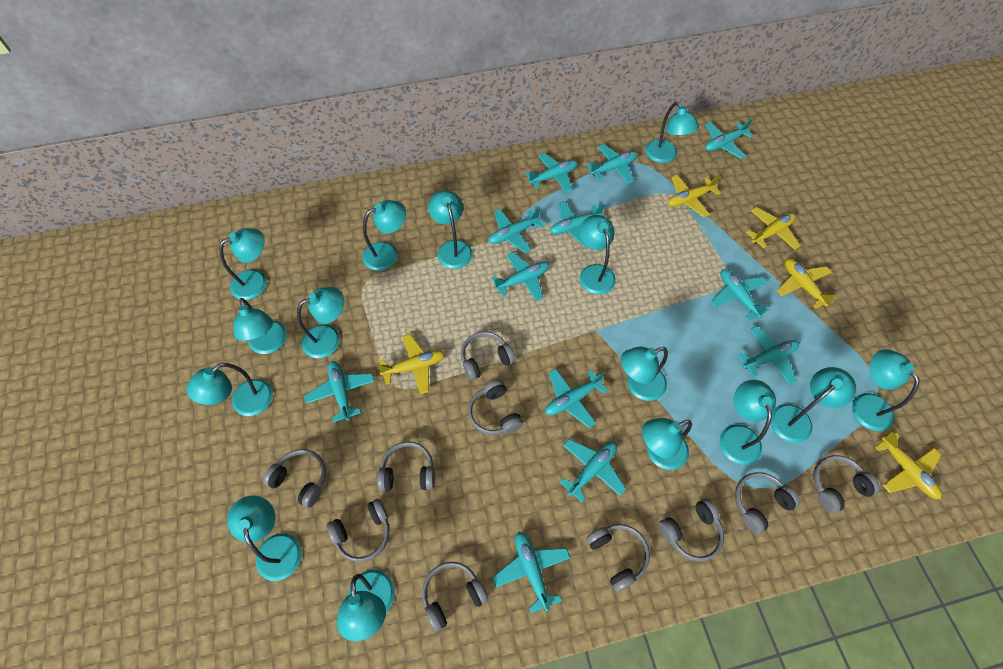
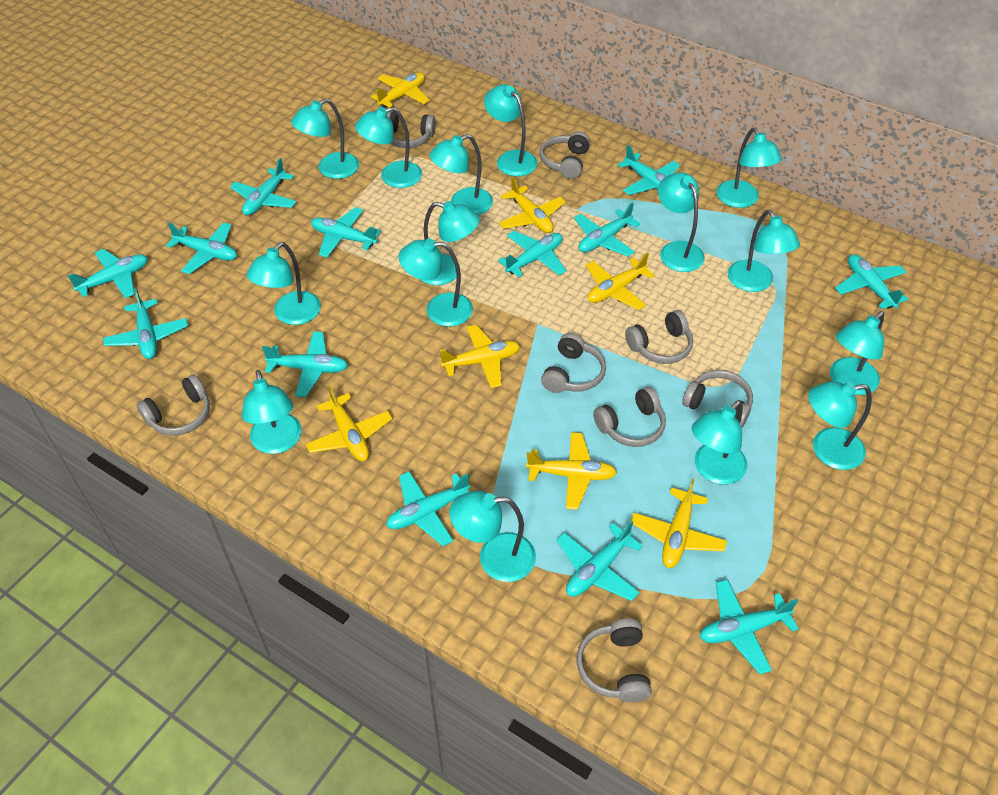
grey headphones: [263,449,326,508] [327,499,390,562] [377,441,435,492] [422,562,488,632] [461,331,515,380] [468,380,523,435] [586,524,650,592] [659,499,724,561] [735,472,801,534] [813,455,880,514] = 10 -> [136,374,210,435] [387,111,436,148] [539,131,590,179] [541,333,606,393] [576,619,652,702] [593,387,666,447] [625,310,693,364] [682,370,753,428] = 8
turquoise plane: [304,361,374,422] [489,208,543,253] [491,252,549,301] [492,532,570,613] [525,153,577,193] [545,369,608,428] [550,201,605,247] [560,439,626,503] [586,144,637,184] [705,119,753,159] [711,269,770,320] [738,326,799,385] = 12 -> [68,249,148,298] [103,288,188,359] [166,222,237,274] [230,158,297,215] [262,331,348,397] [311,207,381,257] [386,471,470,546] [498,231,566,277] [556,520,643,601] [574,202,640,257] [618,145,680,195] [700,579,798,674] [835,254,908,309] = 13
yellow plane: [377,334,445,394] [668,175,721,217] [746,207,800,250] [777,259,836,309] [875,431,942,499] = 5 -> [305,385,392,461] [371,72,430,108] [439,325,520,388] [499,177,566,233] [526,432,617,510] [586,253,655,310] [631,479,727,568] = 7

